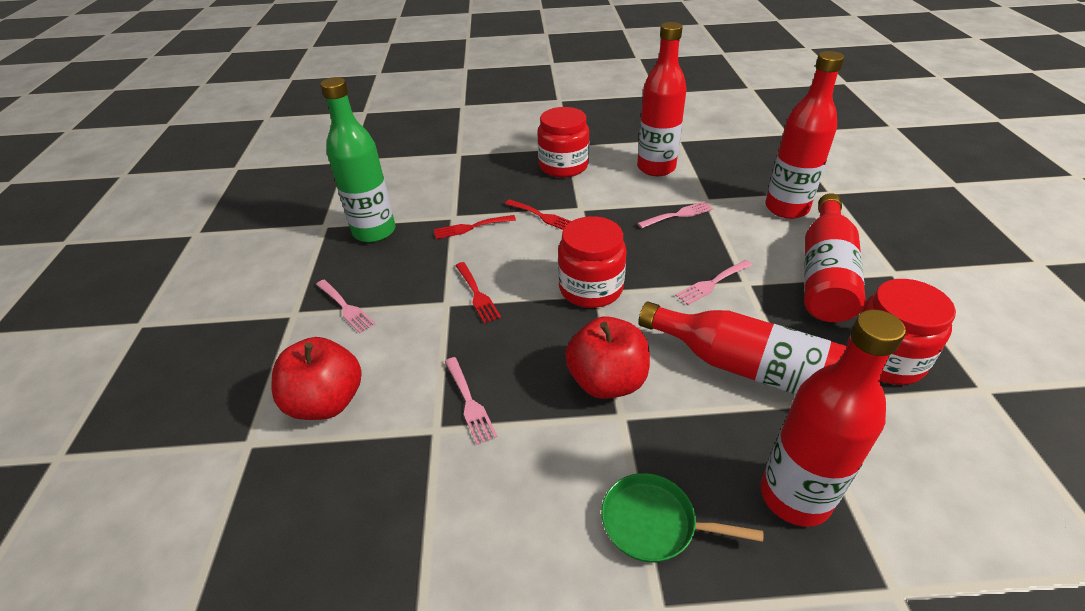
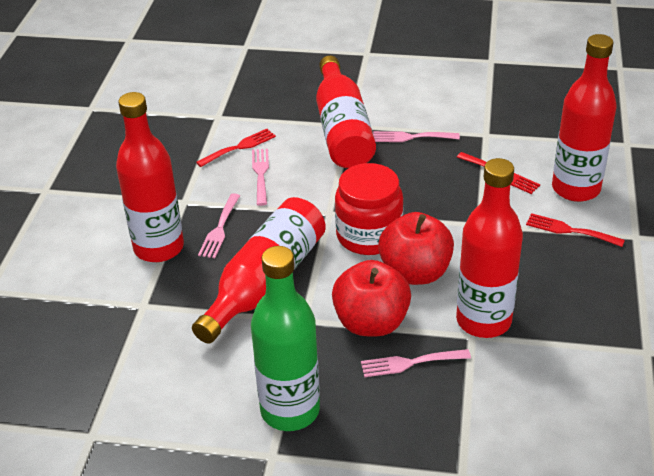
green pan: [601,473,763,563] = 1 -> none = 0
red jar: [537,107,589,178] [558,216,626,308] [847,279,956,385] = 3 -> [335,163,403,255] = 1

